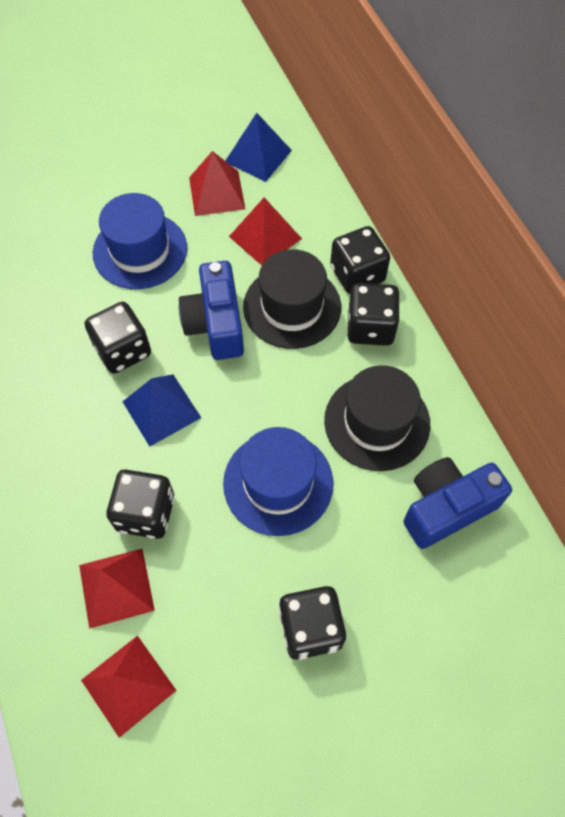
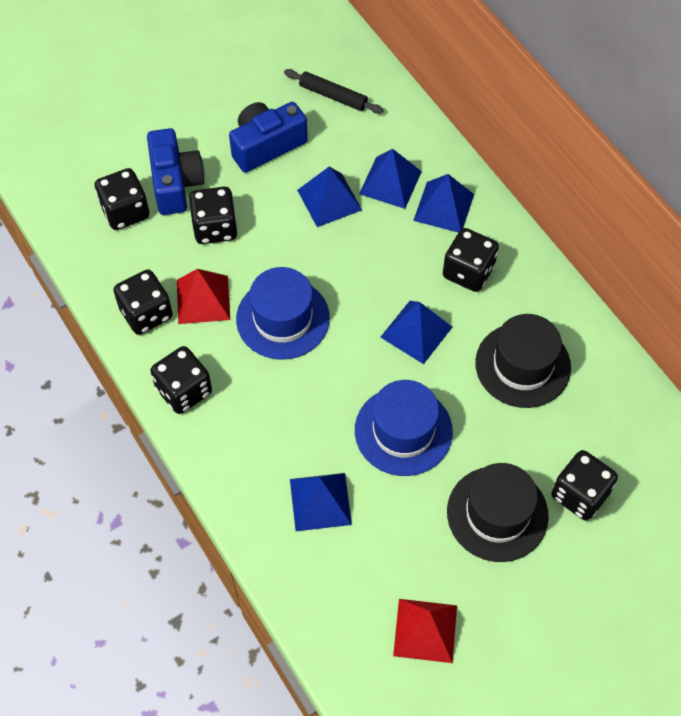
black dice: [85,302,151,374] [106,469,175,539] [279,586,346,660] [330,226,390,294] [347,283,400,346] = 5 -> [95,168,150,230] [114,269,173,335] [150,346,212,414] [189,187,238,244] [443,228,499,292] [551,450,618,521] = 6
black rolling pin: none = 0 -> [284,69,384,114] = 1
blue pyramid: [123,374,201,447] [225,113,292,182] = 2 -> [290,473,352,531] [297,167,362,227] [359,149,422,209] [381,301,452,364] [413,174,474,233] = 5
red pyramid: [79,549,155,629] [81,636,177,738] [189,151,245,216] [229,197,302,266] = 4 -> [177,269,230,324] [393,599,457,663] = 2

